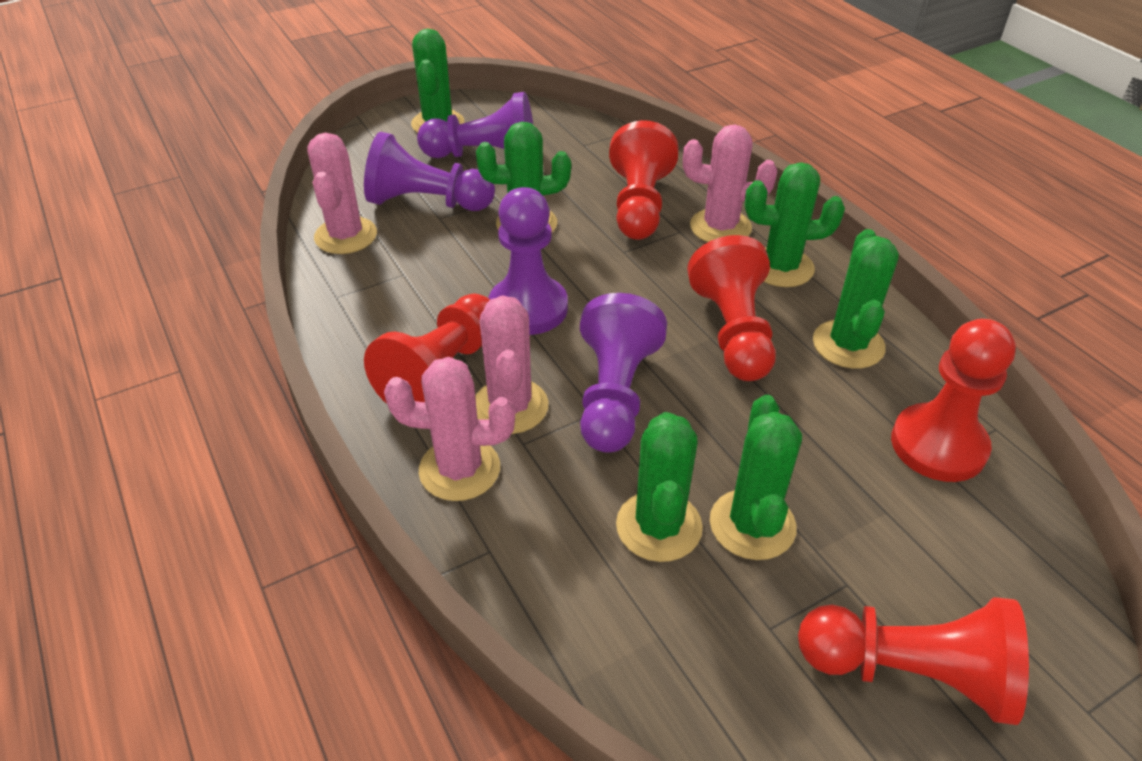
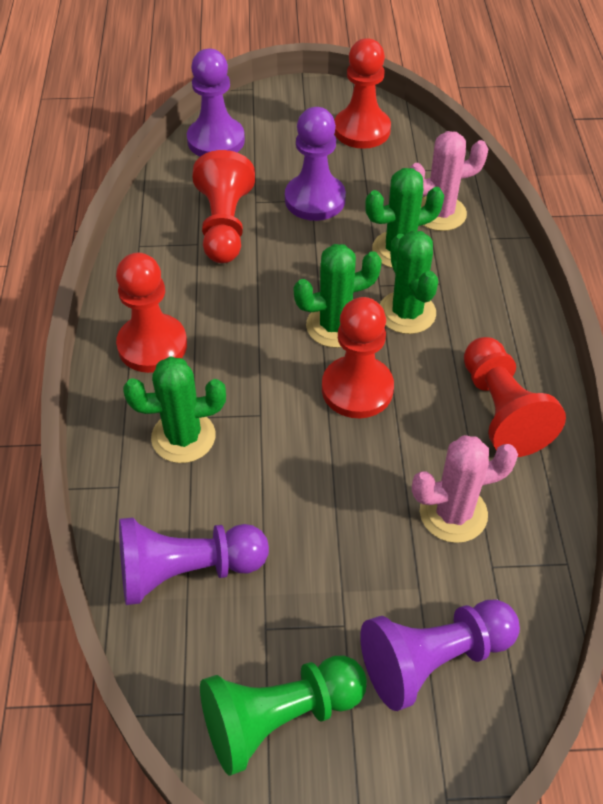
green cactus: [411,29,464,133] [476,122,571,232] [616,412,703,562] [710,395,802,560] [745,162,845,287] [813,229,899,369] = 6 -> [123,356,226,463] [294,244,382,348] [365,168,444,268] [380,231,438,334] = 4
green pawn: none = 0 -> [200,655,367,776] = 1
pink cactus: [307,133,377,254] [384,357,515,501] [475,295,548,434] [683,125,777,242] = 4 -> [410,131,489,231] [412,435,518,543] = 2

